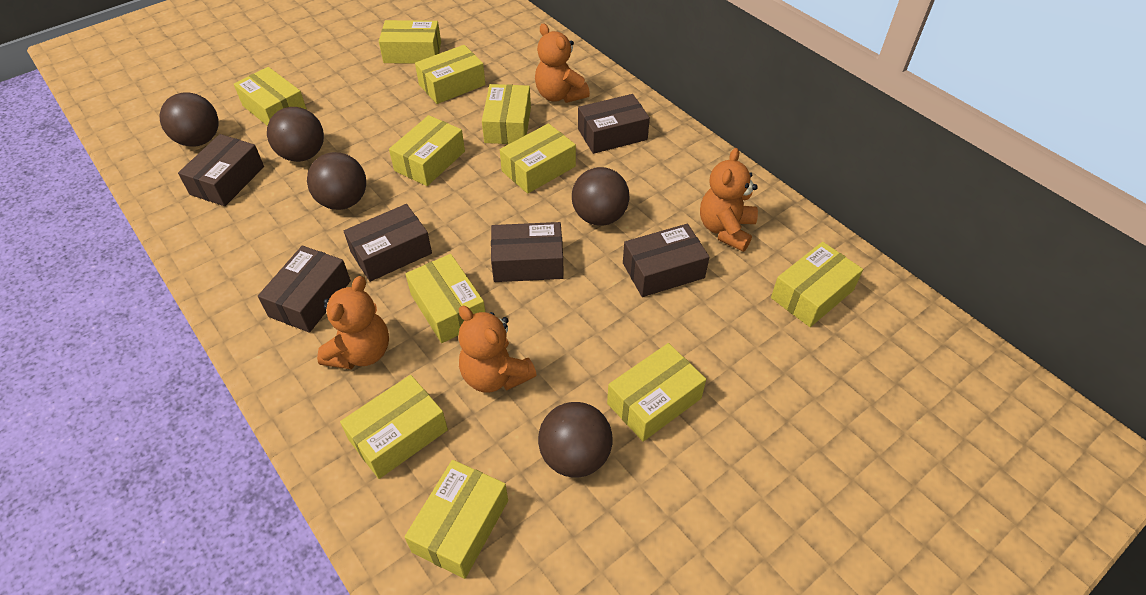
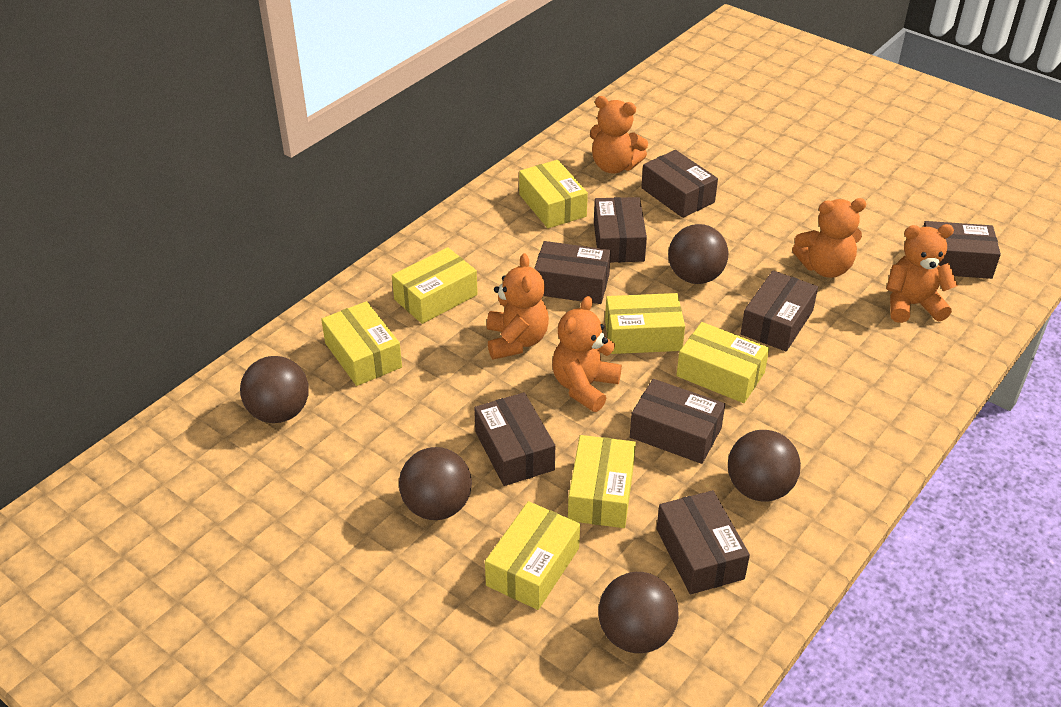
brown box: [178,134,264,206] [258,246,351,333] [344,204,432,282] [491,222,564,282] [578,94,650,154] [623,224,709,297] = 6 -> [474,392,555,486] [534,241,611,304] [594,197,647,262] [630,379,725,464] [641,150,718,218] [657,490,750,594] [741,270,818,352] [923,221,1001,279] = 8
orange teddy bear: [317,276,389,369] [458,305,537,393] [535,23,590,103] [700,148,758,252] = 4 -> [487,253,549,360] [552,296,622,412] [590,96,648,173] [792,198,867,278] [886,224,958,323] = 5
yellow box: [234,67,307,126] [340,375,448,479] [379,20,441,64] [389,115,465,186] [405,254,485,343] [405,460,508,579] [415,45,485,104] [482,84,531,144] [500,123,576,194] [607,343,706,442] [771,242,863,327] = 11 -> [321,301,402,386] [392,247,478,324] [485,501,580,610] [519,160,588,228] [568,435,636,528] [605,293,685,354] [676,322,769,403] = 7

